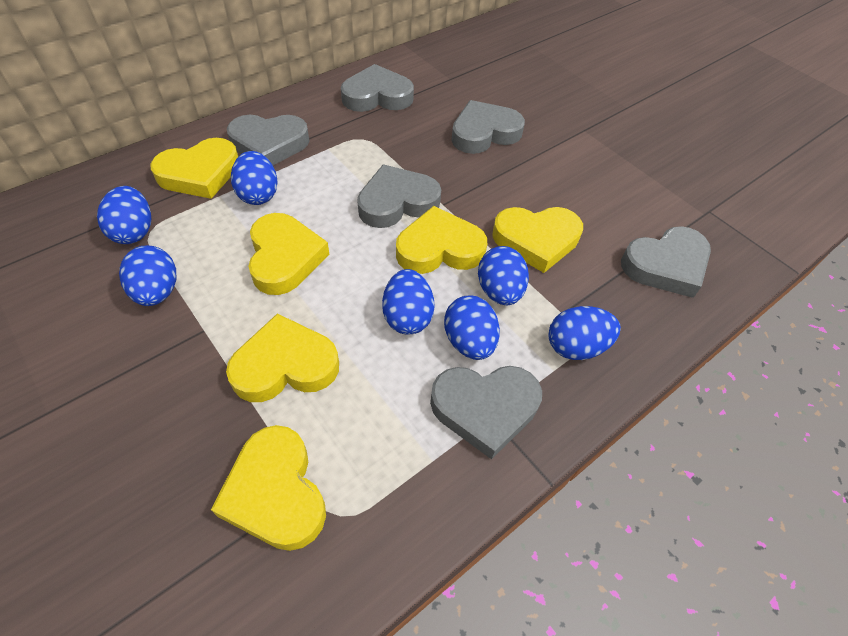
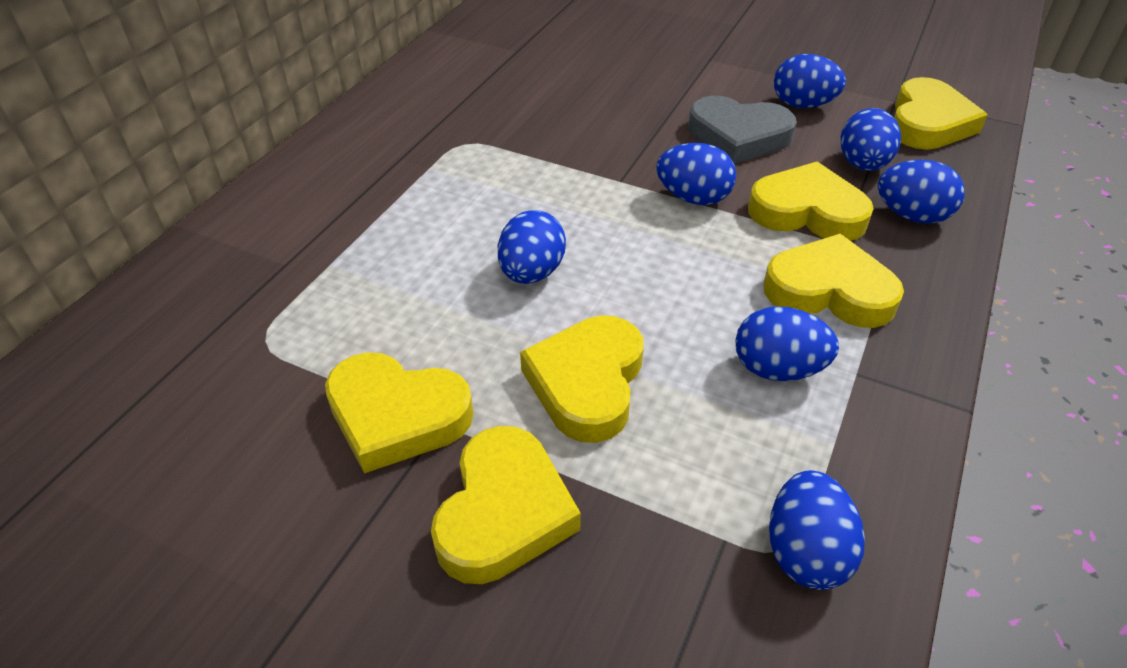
grey heart: [227,115,309,165] [341,64,414,112] [357,164,441,228] [430,366,542,459] [451,100,525,154] [621,226,711,298] = 6 -> [688,96,797,164] = 1

